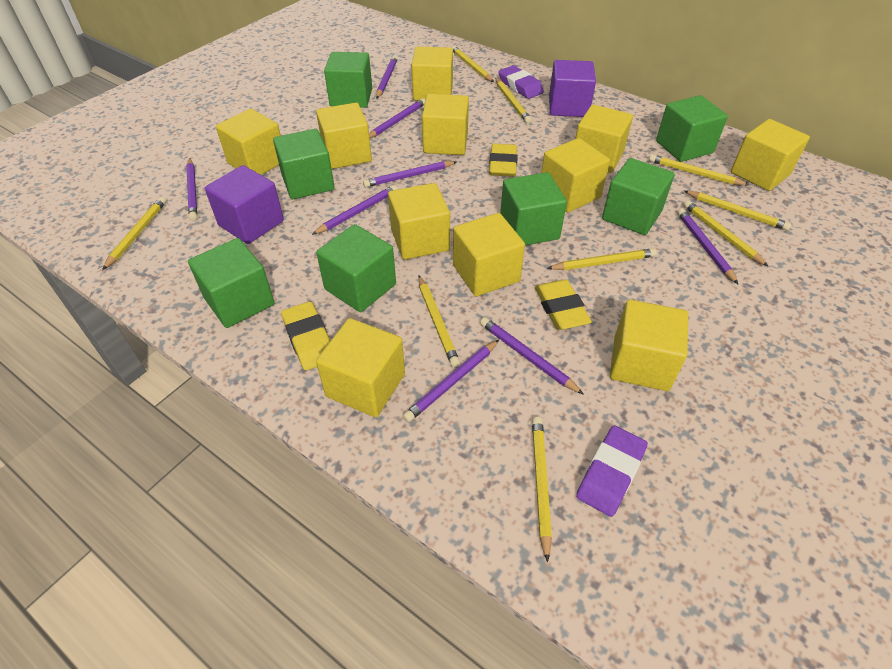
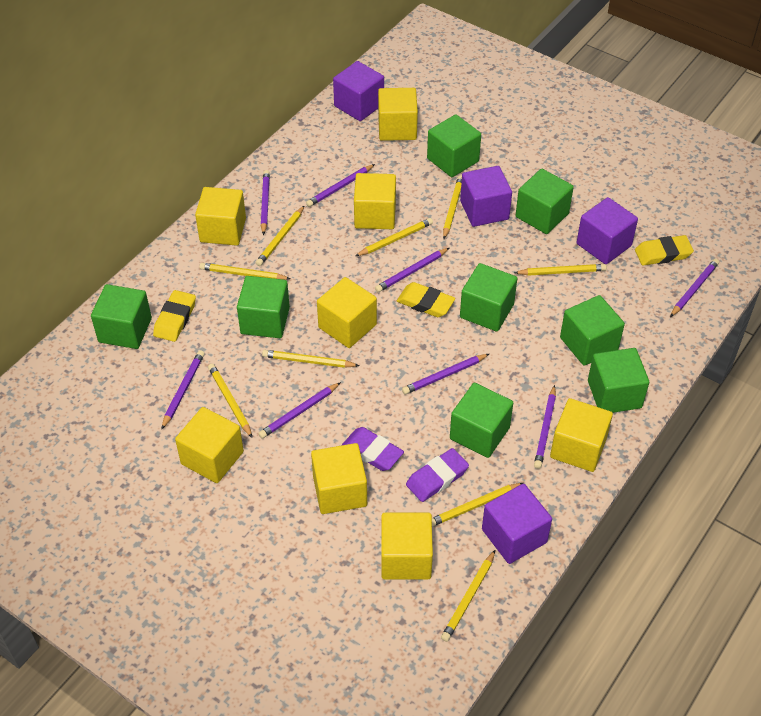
green cube: [188,238,275,328] [273,129,335,199] [316,224,396,312] [324,52,372,108] [500,172,567,245] [602,158,675,235] [656,95,728,162] = 7 -> [91,284,152,349] [237,276,290,338] [427,114,481,177] [450,383,513,458] [460,263,517,332] [515,169,574,234] [560,295,625,366] [588,348,649,413] = 8
purple cube: [205,165,284,244] [549,60,596,117] = 2 -> [333,61,384,121] [460,166,512,227] [482,484,552,564] [577,197,638,264] = 4
yellow cube: [216,109,281,175] [316,103,372,169] [316,318,405,417] [388,183,450,260] [411,47,453,101] [422,94,469,155] [453,213,525,296] [541,138,610,212] [575,105,633,173] [610,300,688,391] [731,119,810,191] = 11 -> [175,407,244,483] [195,187,246,246] [311,443,367,514] [317,277,377,348] [354,173,396,229] [378,88,418,141] [381,513,433,579] [550,398,613,472] = 8

